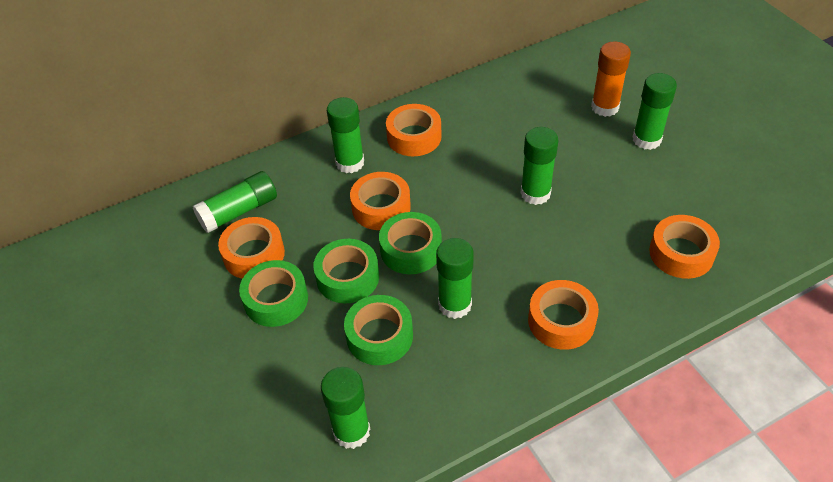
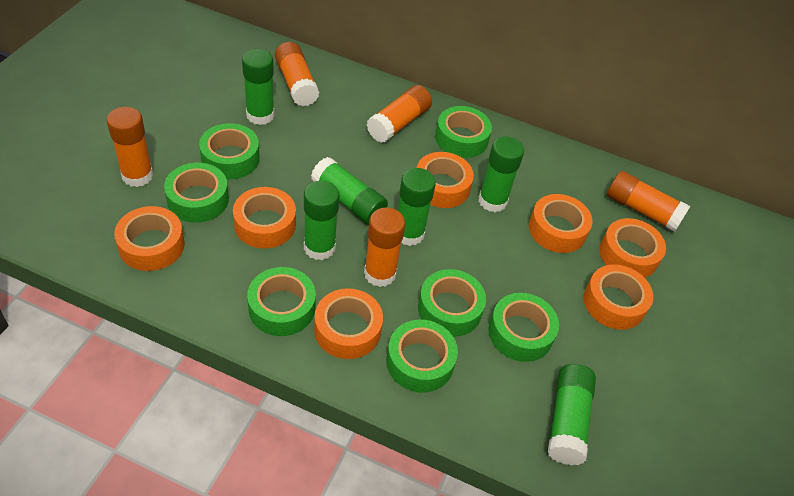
green tape: [239,260,308,327] [313,239,379,304] [344,295,413,365] [379,212,442,274] = 4 -> [164,163,229,223] [199,123,260,179] [247,267,316,336] [386,320,458,392] [418,269,486,337] [435,106,492,158] [488,293,559,362] = 7
orange glue stick: [591,41,631,117] = 1 -> [107,107,153,187] [275,42,319,106] [364,208,405,287] [367,85,432,143] [607,171,690,232] = 5
orange tape: [218,217,285,279] [350,172,411,230] [386,104,442,156] [528,280,599,350] [649,215,720,279] = 5 -> [114,206,185,271] [233,187,296,249] [314,288,383,359] [417,152,474,208] [529,194,593,253] [584,264,653,330] [600,218,666,278] = 7

